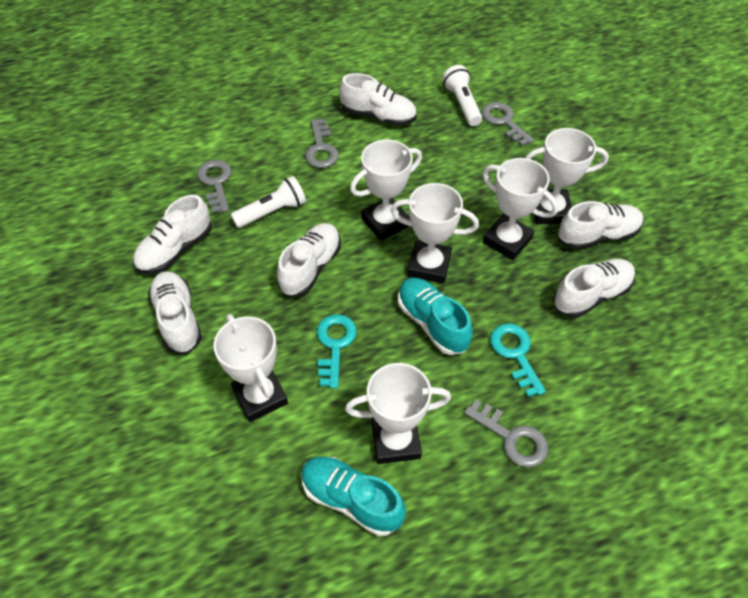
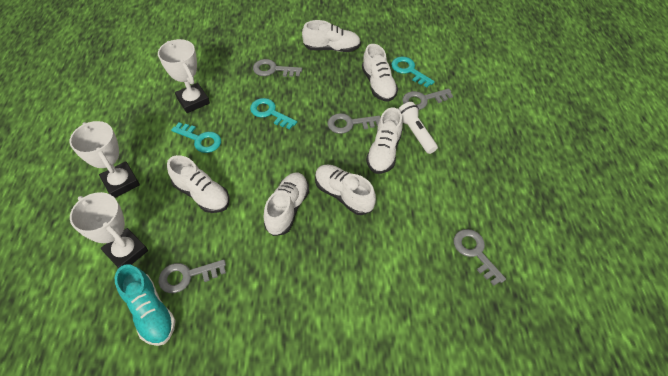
grey key: [197,160,232,213] [305,119,339,168] [464,400,548,467] [482,102,534,146] = 4 -> [159,259,226,293] [253,59,302,77] [328,113,381,134] [402,89,453,110] [454,229,506,286] = 5
turquoise key: [317,314,357,388] [490,323,546,397] = 2 -> [171,122,221,153] [250,98,297,129] [391,57,435,87] = 3
turquoise shoe: [301,456,406,536] [398,278,473,355] = 2 -> [115,264,176,346] = 1
white flashlight: [231,176,306,228] [442,65,482,126] = 2 -> [398,102,438,154] = 1
white trophy: [213,314,288,422] [345,363,451,464] [350,140,422,241] [391,183,479,283] [482,158,558,260] [525,128,609,224] = 6 -> [70,121,140,198] [70,192,148,268] [158,39,210,113] = 3

